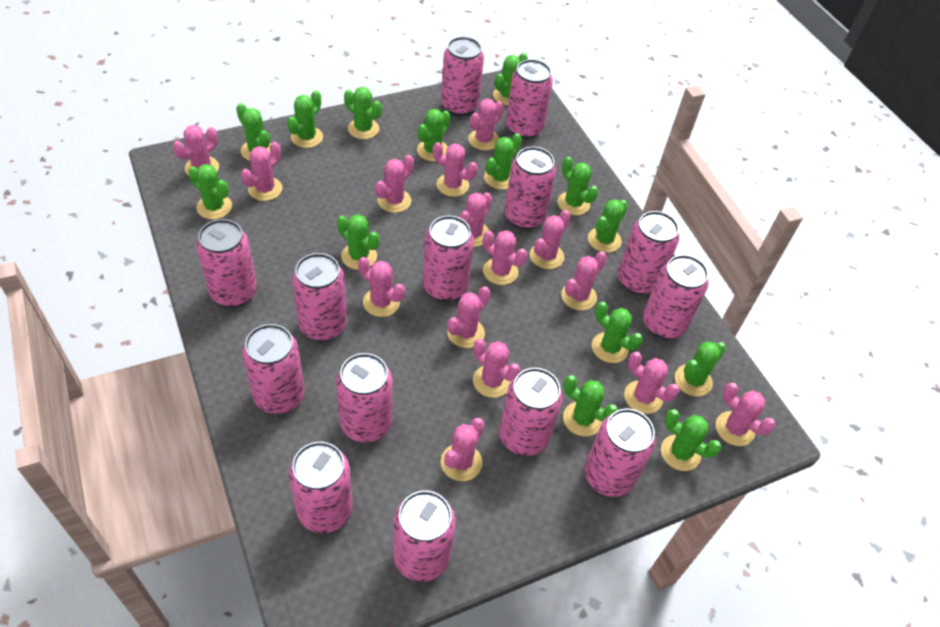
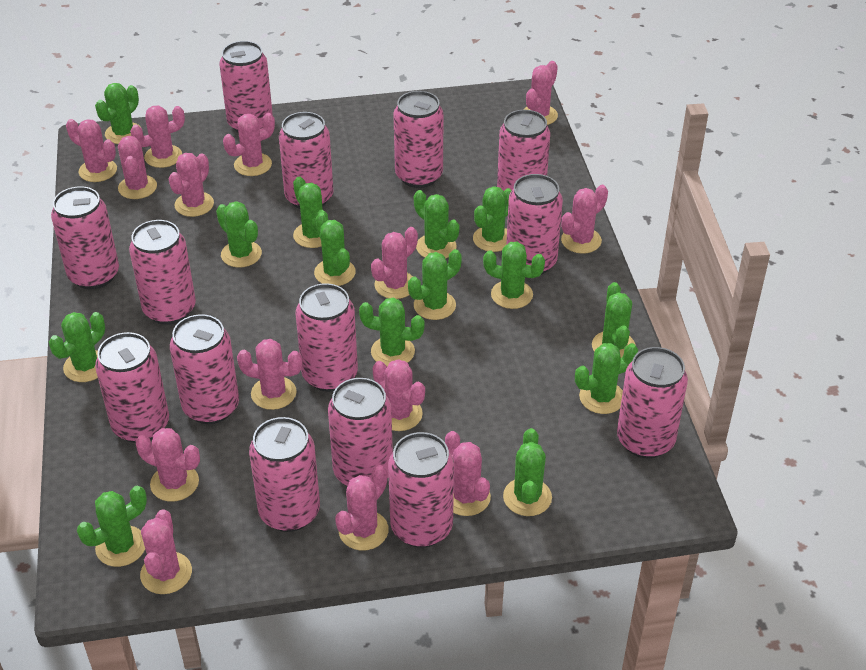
pink cactus: [173,125,219,176] [241,142,283,201] [358,257,405,317] [375,155,414,213] [433,142,478,197] [441,418,485,481] [447,286,491,348] [460,192,492,247] [468,99,504,151] [473,339,521,398] [483,230,527,285] [530,210,571,269] [561,251,607,311] [624,352,680,414] [716,383,776,446] = 15 -> [66,119,117,182] [118,136,157,199] [130,106,185,168] [136,428,200,502] [140,509,192,594] [169,153,214,217] [223,113,275,176] [237,339,303,410] [335,465,389,551] [371,227,418,299] [373,359,425,431] [445,431,491,516] [523,61,558,125] [561,185,608,254] = 14

